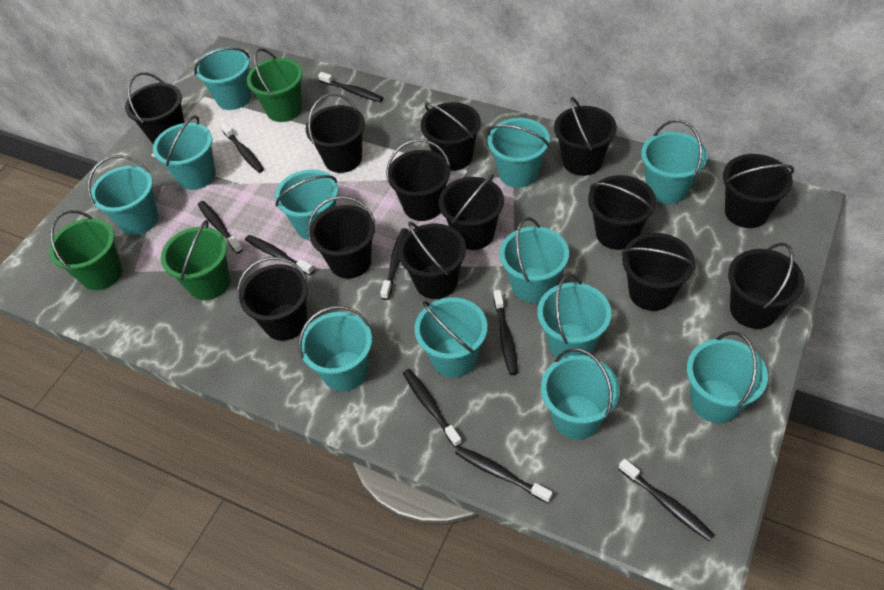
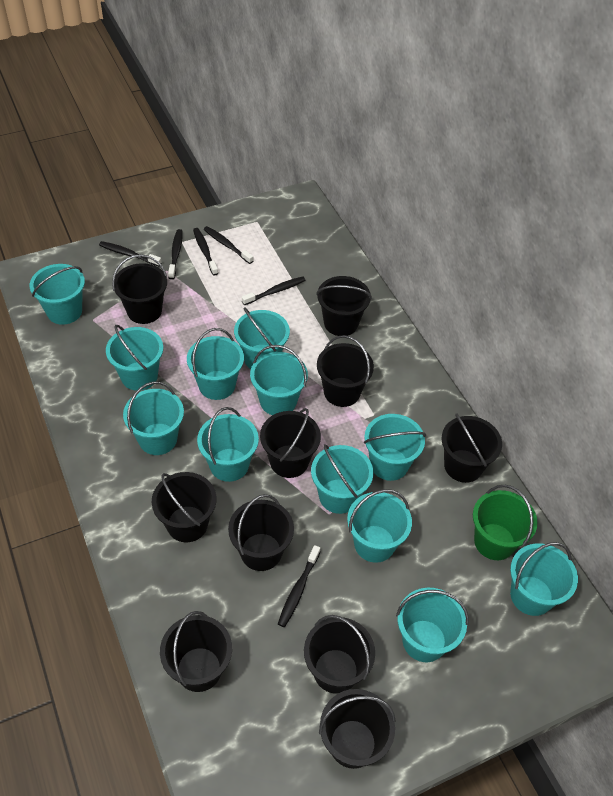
black bucket: [125,72,185,144] [237,257,308,341] [306,93,365,173] [307,196,375,279] [386,139,450,221] [398,222,466,299] [420,102,481,171] [439,174,504,250] [554,97,617,176] [588,175,656,250] [621,233,696,311] [723,154,794,228] [728,243,805,329] = 13 -> [112,254,167,324] [152,472,216,542] [160,611,232,692] [228,494,294,571] [260,408,321,478] [304,615,375,694] [316,276,372,336] [317,335,374,407] [319,689,396,769] [442,413,502,483] = 10
black toothbrush: [198,201,243,254] [220,123,264,173] [245,235,314,275] [318,72,383,102] [380,228,409,300] [403,369,462,447] [455,446,553,503] [494,290,518,375] [619,459,715,541] = 9 -> [99,241,162,266] [168,229,183,279] [193,228,218,276] [204,226,253,264] [242,276,306,305] [278,545,320,627] = 6
green bucket: [49,210,122,290] [161,220,230,300] [247,48,303,122] = 3 -> [473,485,537,560] = 1

